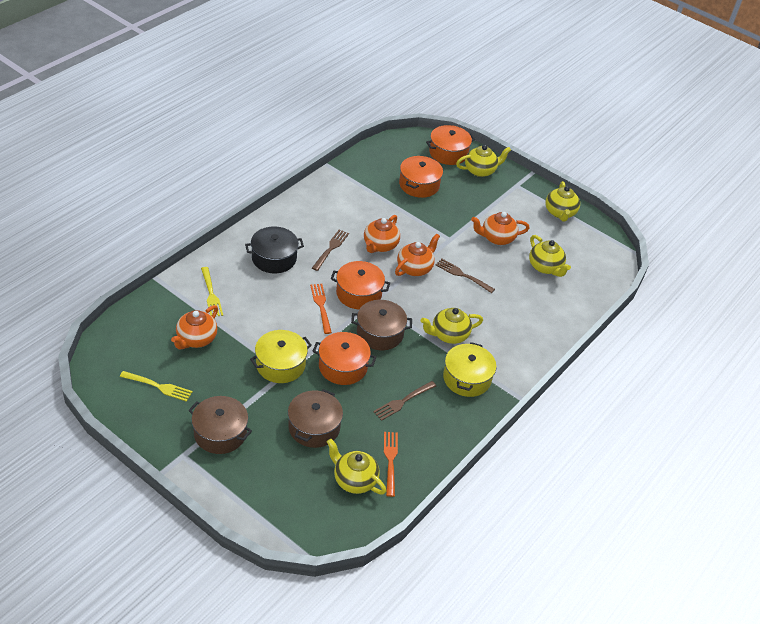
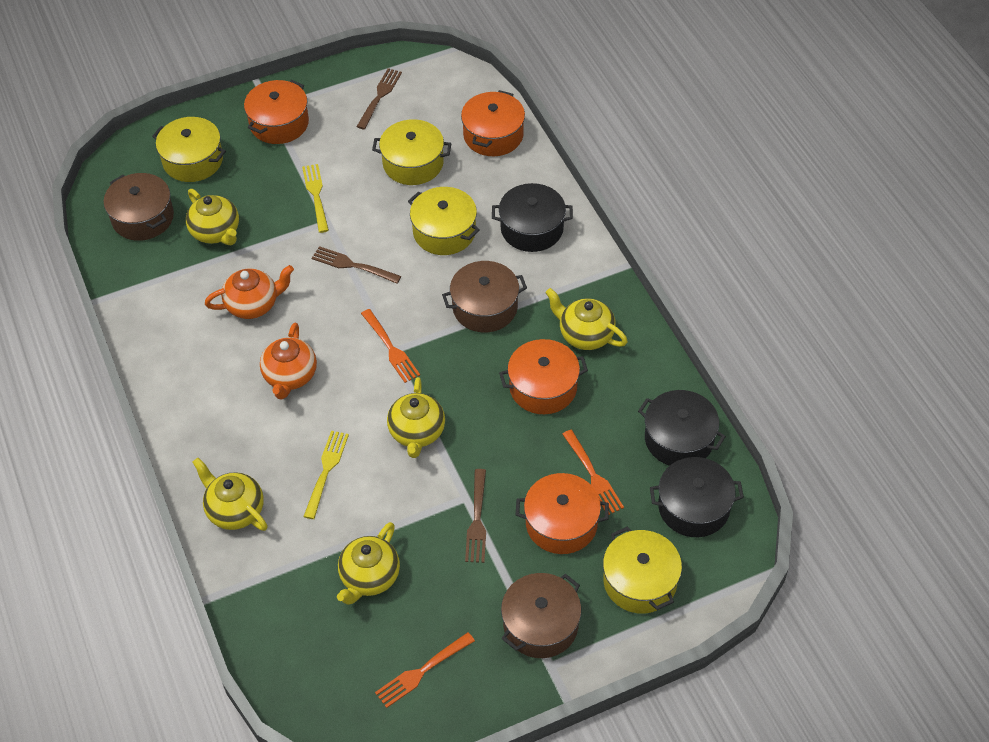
black pot: [245,226,304,273] = 1 -> [492,183,573,252] [638,390,726,466] [650,457,744,537] = 3
orange fork: [310,284,332,334] [384,432,398,497] = 2 -> [361,309,420,383] [375,632,475,708] [562,430,624,515] = 3
orange teapot: [171,305,218,350] [364,215,400,253] [395,233,440,276] [471,212,529,245] = 4 -> [205,265,294,319] [260,323,317,400] = 2
yellow pot: [250,330,312,383] [443,342,496,397] = 2 -> [152,117,226,182] [372,119,451,185] [408,187,480,255] [603,526,682,614] = 4

